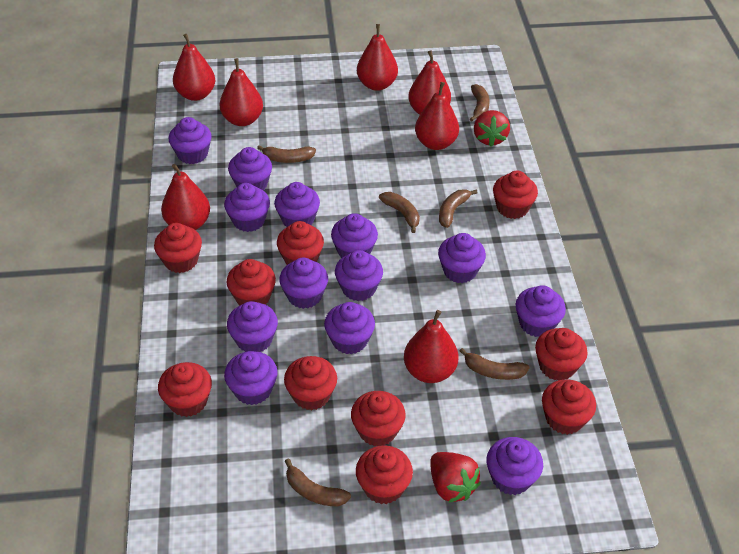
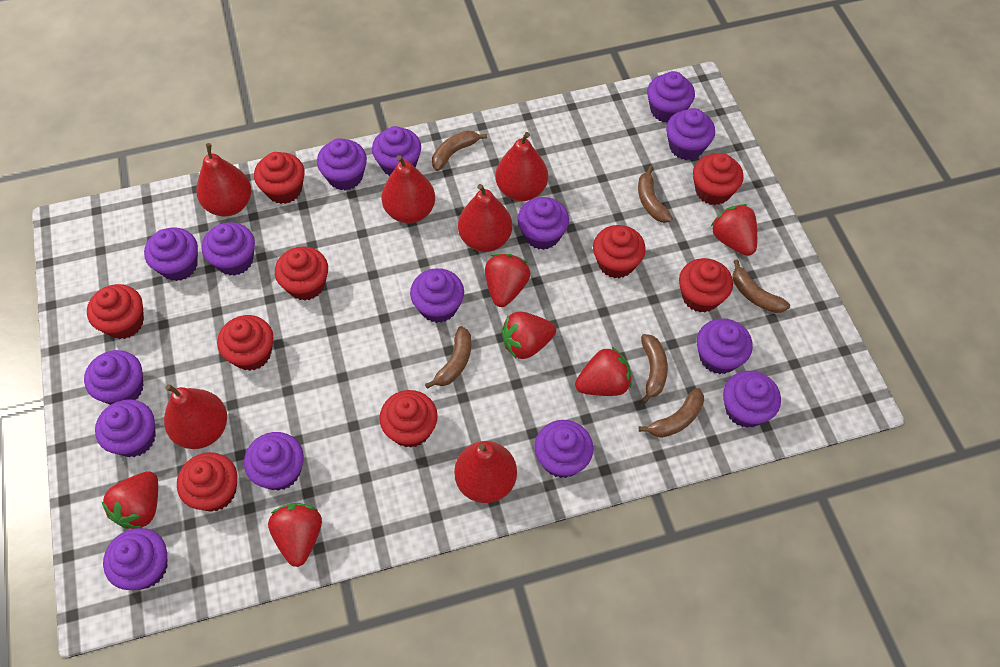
purple cupcake: [169,117,212,164] [224,183,270,232] [224,351,278,405] [227,301,278,352] [228,147,272,190] [274,182,320,227] [279,258,328,309] [324,302,375,354] [331,213,378,258] [335,250,383,301] [438,233,486,283] [486,437,543,495] [516,285,566,337] = 13 -> [84,350,143,405] [95,399,156,457] [103,528,168,590] [144,228,198,281] [202,222,255,276] [244,432,304,491] [317,138,367,190] [372,126,421,176] [410,268,464,323] [517,197,569,250] [534,420,593,478] [647,71,695,123] [666,108,715,160] [697,318,753,374] [723,371,781,428] = 15
red cupcake: [154,223,202,273] [158,362,212,417] [227,259,276,306] [277,221,324,265] [284,356,337,410] [351,391,406,446] [356,445,413,504] [493,170,538,219] [535,328,588,380] [542,379,596,435] = 10 -> [87,284,144,339] [177,452,237,512] [217,315,274,371] [254,152,305,204] [275,246,328,301] [379,390,438,448] [593,225,646,278] [679,258,733,312] [693,153,744,205] = 9
red pear: [161,164,210,230] [173,34,215,101] [219,58,263,126] [357,24,398,91] [404,310,458,383] [408,51,451,115] [415,82,459,150] = 7 -> [164,384,227,449] [196,143,251,216] [382,155,435,223] [454,441,517,503] [458,184,512,252] [495,132,548,201] = 6
red strawberry: [430,452,481,503] [474,110,510,147] = 2 -> [101,471,158,529] [268,503,322,567] [485,254,531,307] [502,311,556,359] [575,347,632,396] [711,204,757,256] = 6

